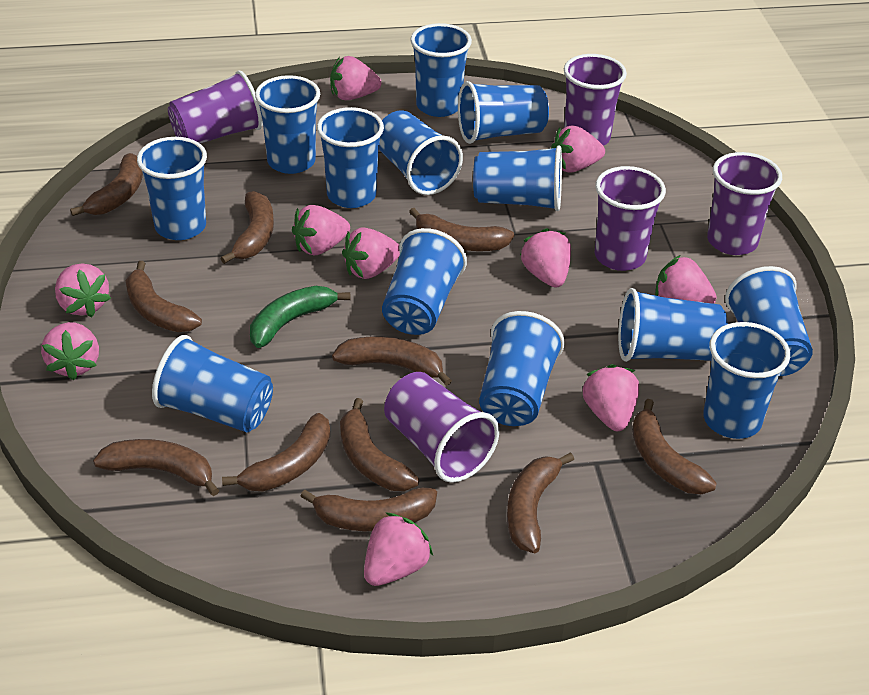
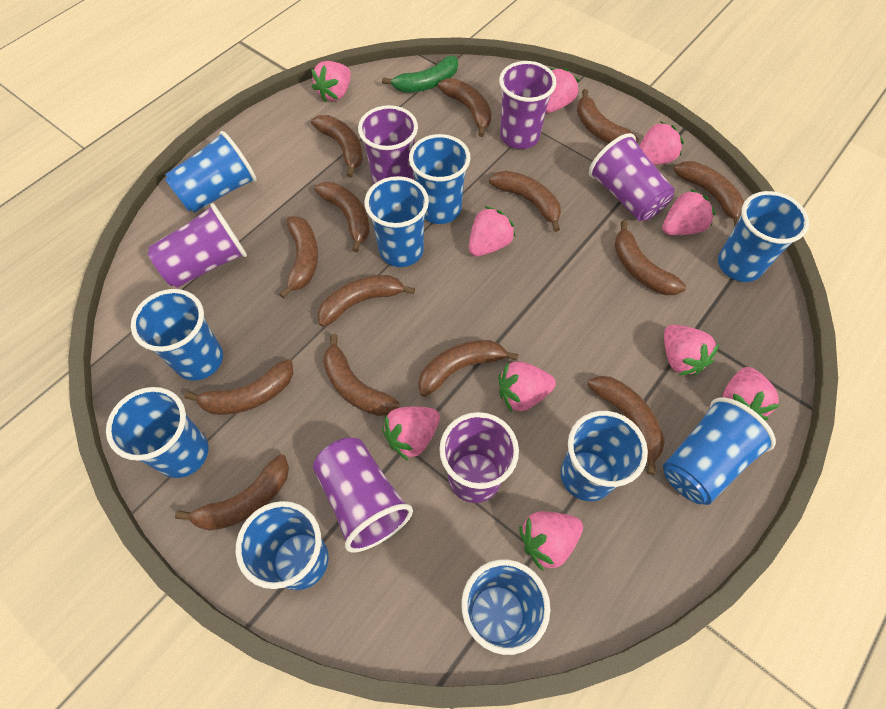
blue cup: [137,137,207,240] [152,335,273,432] [255,75,320,174] [317,107,384,208] [379,110,463,195] [382,228,467,335] [410,23,472,117] [458,81,549,144] [473,145,562,211] [479,311,565,426] [618,288,728,362] [703,322,790,439] [725,266,813,376] = 13 -> [106,387,208,478] [131,289,223,381] [165,131,257,213] [236,501,329,590] [364,176,429,267] [409,134,471,224] [461,559,550,655] [561,411,648,501] [663,398,776,505] [718,191,809,282] = 10
brown banana: [70,153,143,216] [93,439,219,496] [126,261,202,332] [220,191,274,264] [222,413,330,491] [300,488,437,531] [332,337,452,386] [340,398,419,491] [409,208,514,251] [507,452,574,553] [632,399,717,494] = 11 -> [175,454,289,531] [184,359,293,415] [279,216,318,298] [311,115,363,178] [314,182,370,252] [317,275,415,327] [323,334,399,416] [418,340,519,397] [438,78,492,137] [489,171,561,232] [577,89,639,144] [588,376,665,475] [614,220,686,295] [674,161,745,227] = 14
purple cup: [168,71,263,144] [384,372,499,483] [564,54,627,146] [595,166,666,271] [707,152,782,255] = 5 -> [148,203,247,288] [313,438,413,553] [358,105,418,185] [439,412,519,503] [499,61,556,149] [589,133,675,221] = 6

